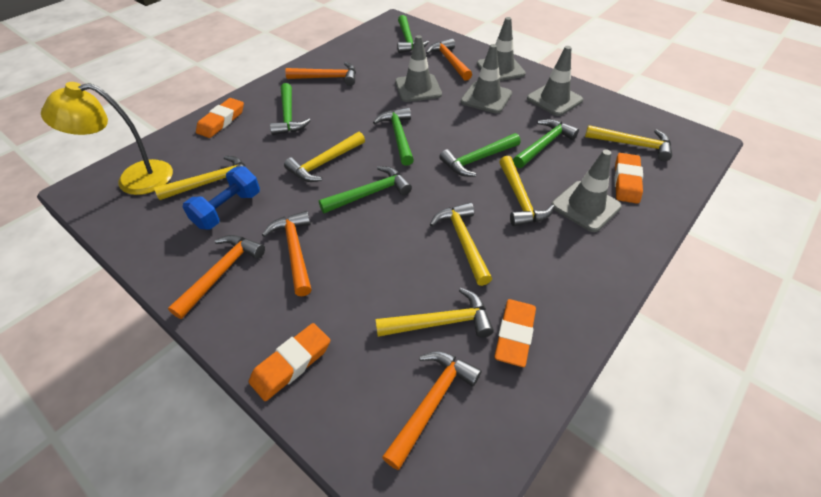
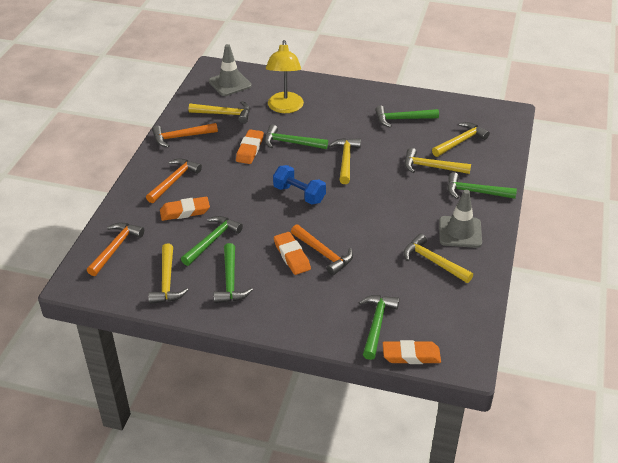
grey traffic cone: [395,35,442,102] [461,44,512,113] [477,17,526,81] [527,46,583,116] [551,150,622,232] = 5 -> [209,44,252,96] [439,190,482,248] = 2
orange hammer: [168,235,265,319] [262,211,312,296] [285,62,356,86] [382,351,482,470] [426,38,472,81] = 5 -> [87,222,144,276] [146,159,202,203] [152,123,218,147] [291,224,353,276] = 4

